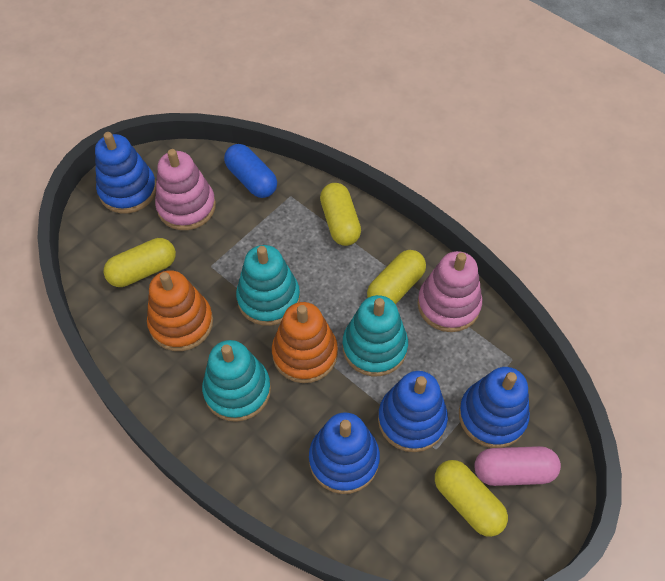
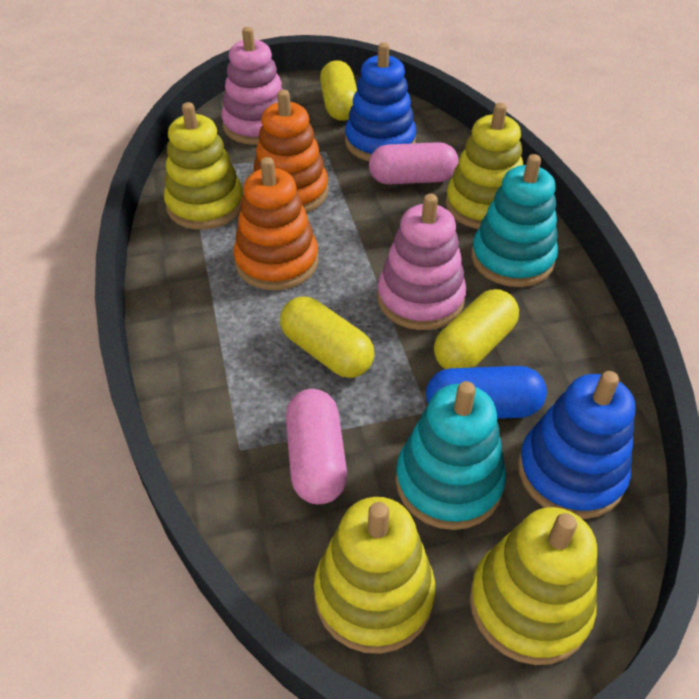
blue stacking toy: [95,132,156,213] [309,413,380,494] [378,371,448,452] [459,367,530,448] = 4 -> [345,42,416,161] [518,371,635,519] = 2
pink capsule: [474,446,561,486] = 1 -> [286,389,347,504] [369,142,459,185] = 2
turquoise stacking toy: [202,340,271,422] [236,245,300,326] [343,295,408,376] = 3 -> [396,381,506,530] [471,154,558,287] = 2
yellow capsule: [104,238,176,287] [320,183,361,246] [367,250,426,305] [435,460,508,537] = 4 -> [280,296,374,378] [320,60,357,121] [434,289,519,369] = 3
yellow stacking toy: none = 0 -> [164,102,243,230] [314,497,435,654] [445,103,523,229] [470,507,597,665] = 4

